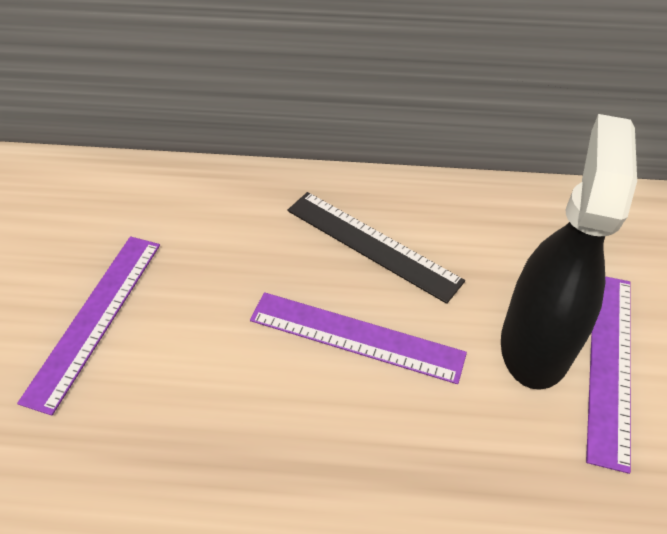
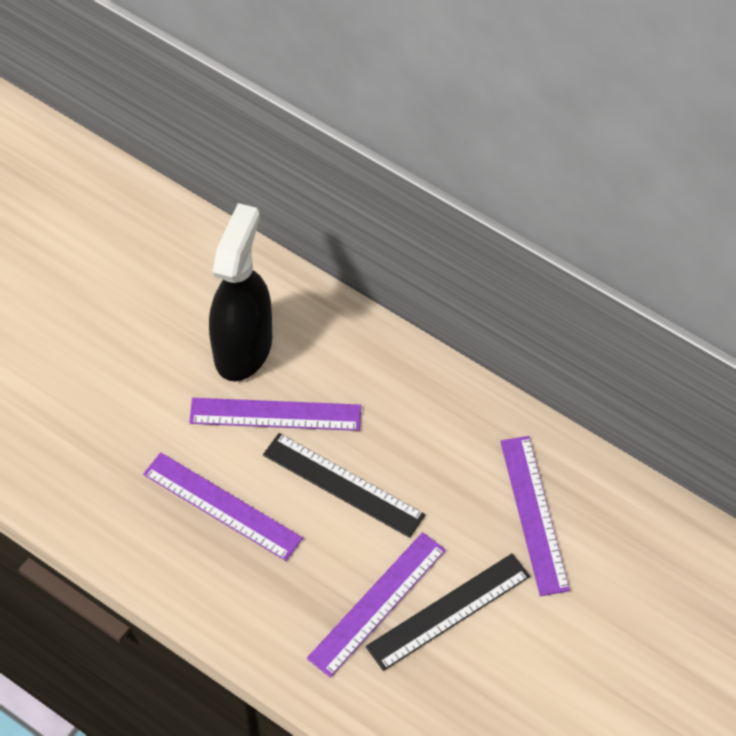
black ruler: [288,192,465,304] = 1 -> [263,433,426,538] [366,553,530,671] = 2
purple ruler: [17,236,160,416] [250,292,467,384] [586,276,631,474] = 3 -> [143,452,303,561] [189,398,361,431] [307,532,446,678] [500,436,570,596] = 4

